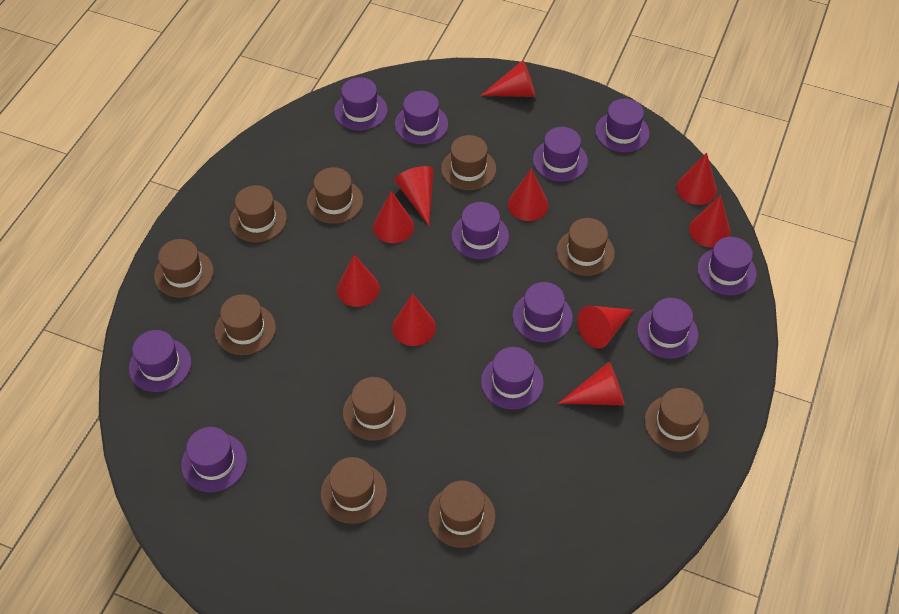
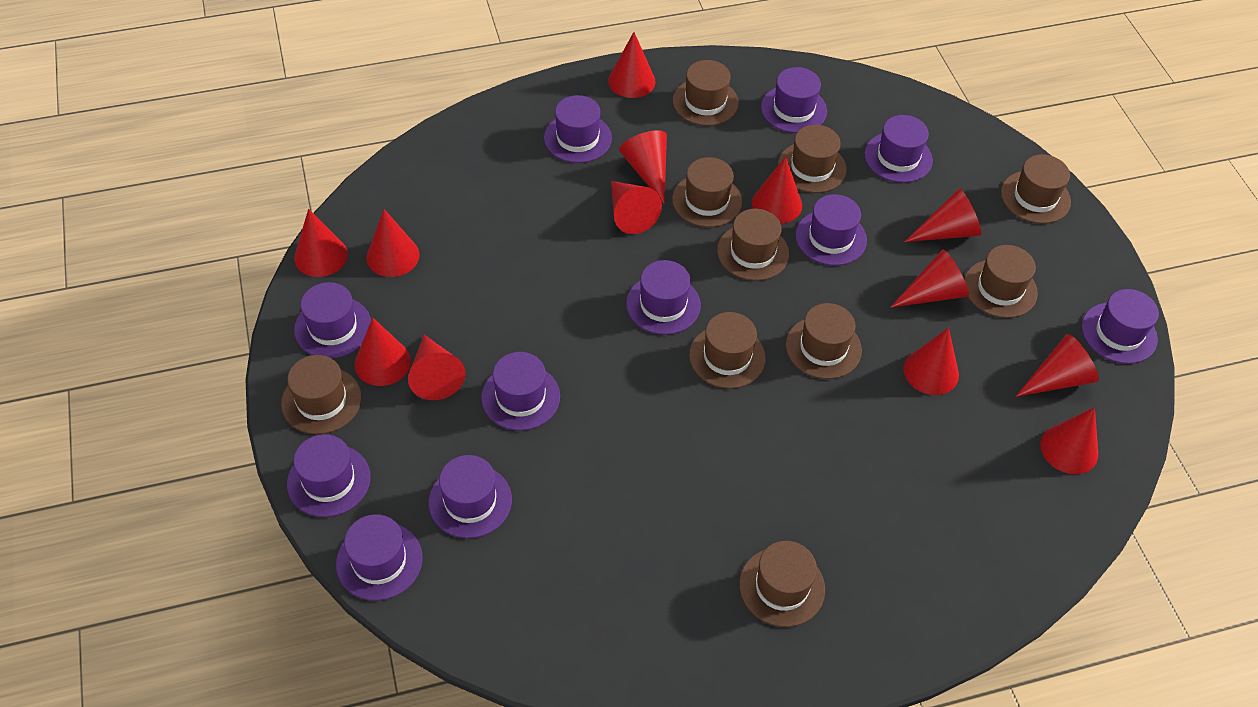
red cone: [337,254,380,307] [373,191,414,243] [392,294,436,346] [394,166,434,226] [480,60,535,97] [508,169,549,221] [558,362,625,405] [577,306,633,348] [676,152,717,205] [689,195,731,248] = 10 -> [294,209,348,277] [354,318,411,386] [366,209,420,277] [408,335,465,400] [608,32,655,98] [611,181,662,234] [619,130,667,204] [752,157,802,224] [890,249,969,308] [903,328,959,395] [905,189,981,242] [1015,334,1099,397] [1040,407,1098,474] = 13

